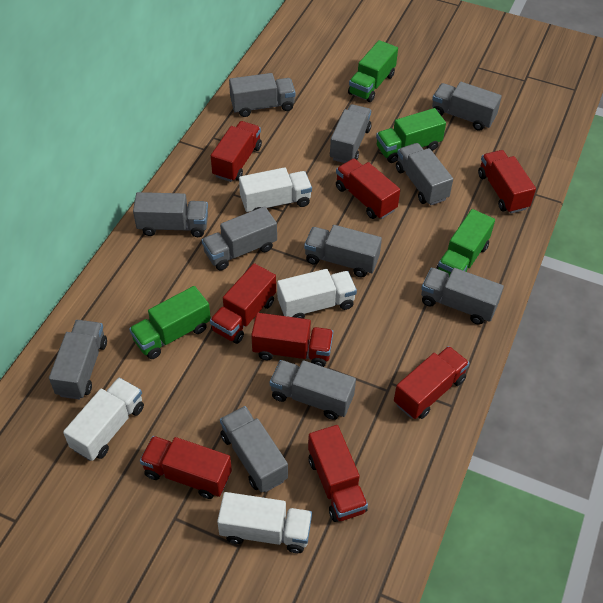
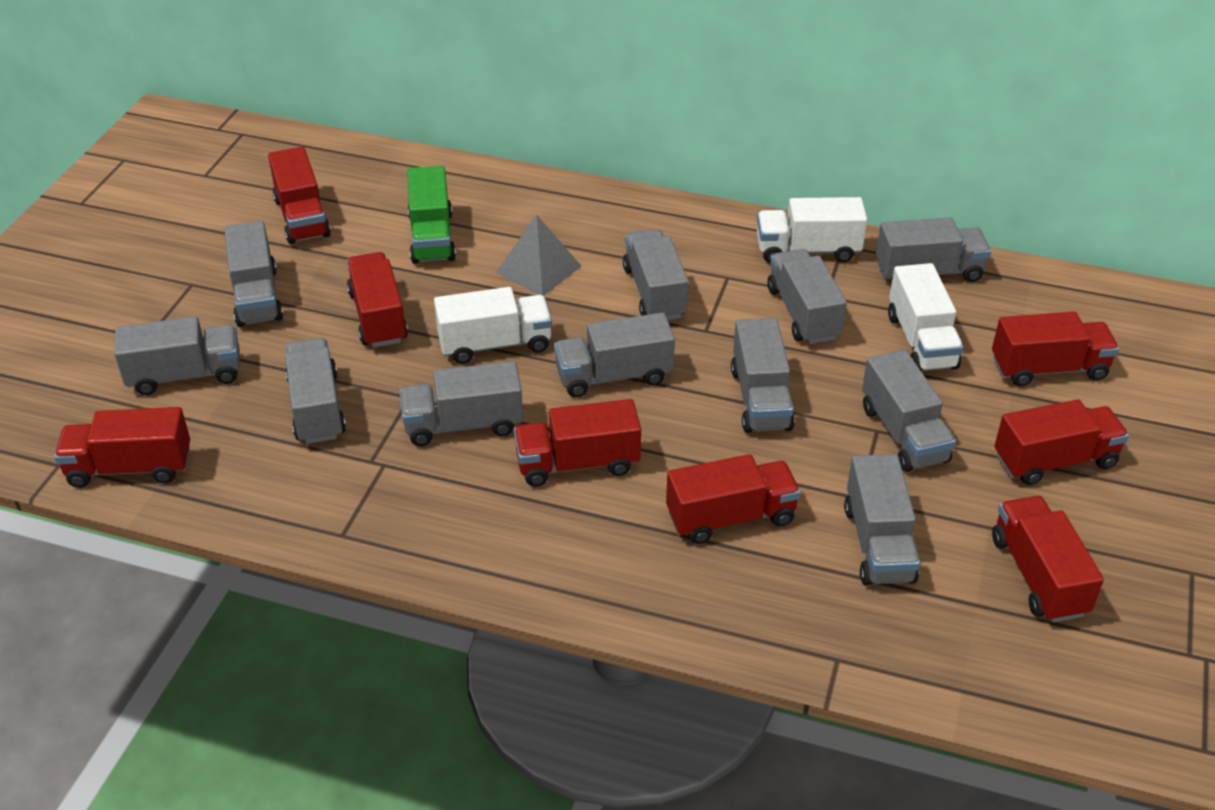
green truck: [129,286,211,359] [348,40,398,102] [376,108,446,163] [436,209,495,276] = 4 -> [407,166,456,264] = 1
grey pyramid: none = 0 -> [496,214,581,296] = 1
white truck: [63,378,144,461] [217,492,312,553] [239,167,312,212] [277,269,357,319] = 4 -> [434,287,552,364] [757,197,867,263] [888,263,963,371] = 3

